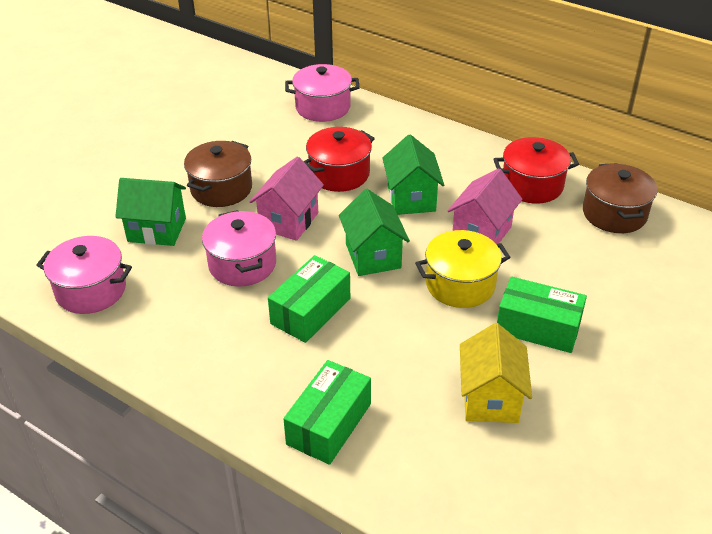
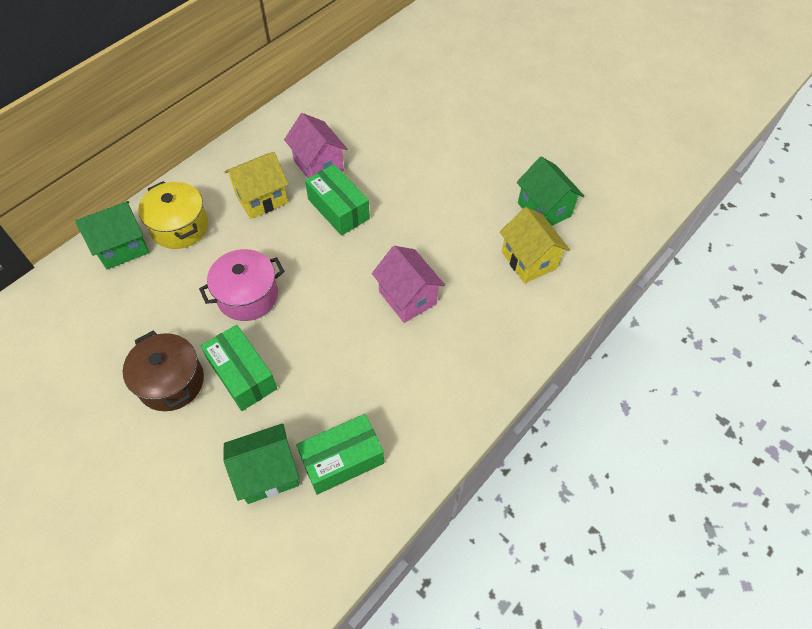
brown pot: [184,141,252,207] [583,163,657,233] = 2 -> [123,331,204,411] = 1
pink pot: [36,236,132,314] [202,210,276,287] [285,64,360,122] = 3 -> [199,249,284,321] = 1
red pot: [303,127,375,192] [493,137,579,204] = 2 -> none = 0
yellow house: [460,323,532,423] = 1 -> [224,152,289,219] [500,207,570,283] = 2

